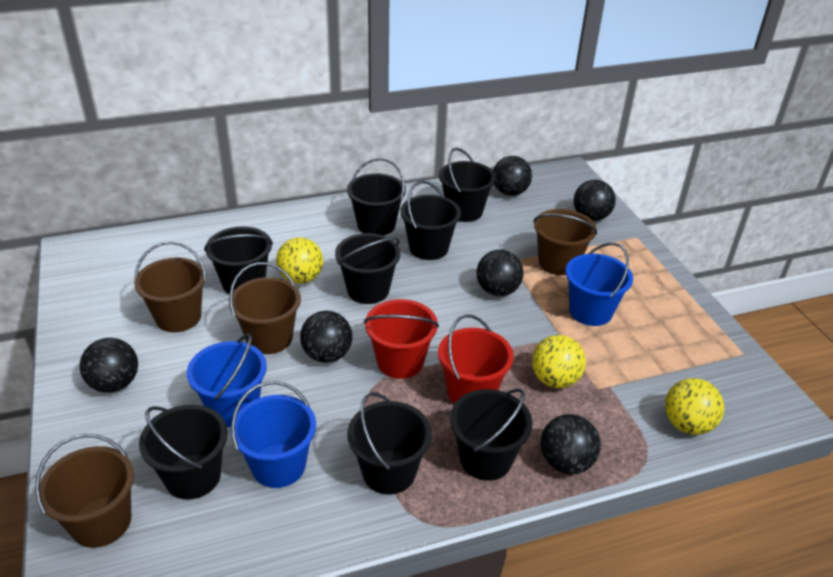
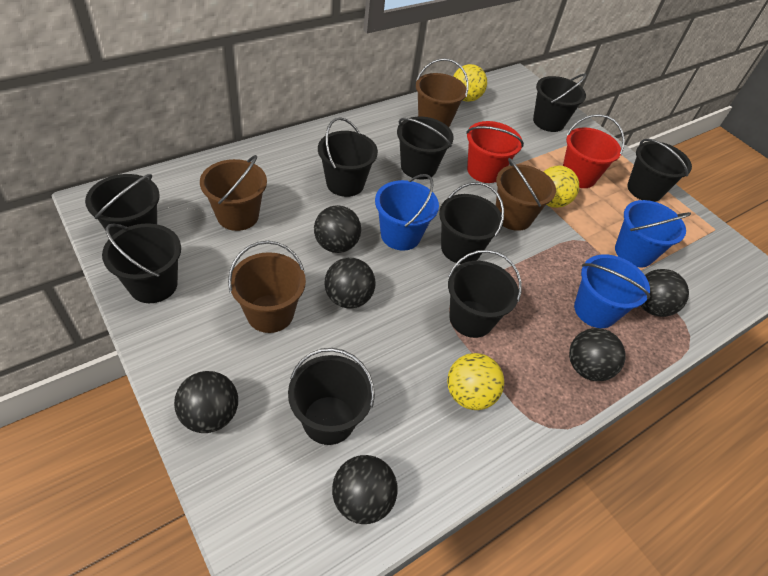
black bucket: [139,404,228,500] [204,226,273,294] [335,233,401,304] [347,158,406,236] [347,392,432,495] [400,180,461,260] [439,148,496,222] [450,388,533,481] = 8 -> [85,174,160,237] [102,223,181,303] [288,348,375,445] [318,117,378,197] [397,117,454,180] [439,182,504,264] [448,250,522,338] [533,74,587,132] [627,139,692,202] = 9

